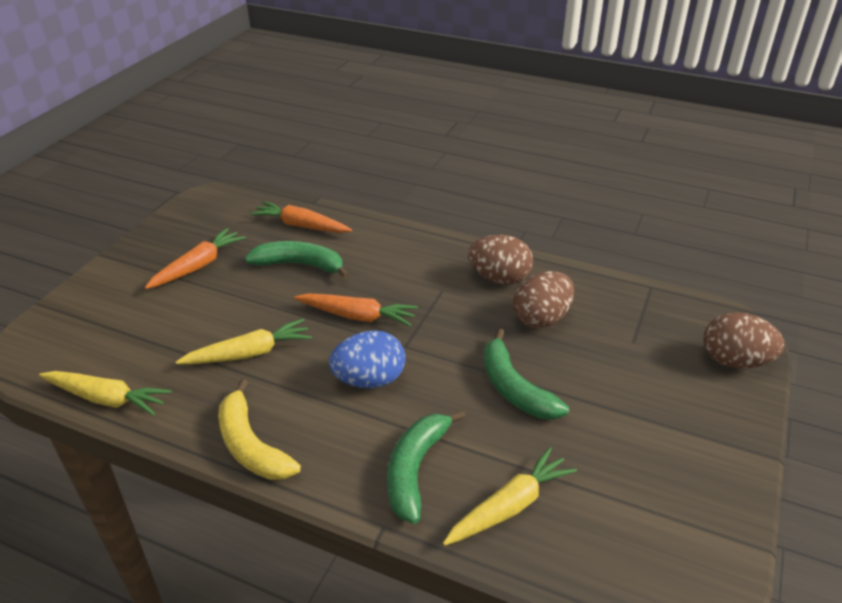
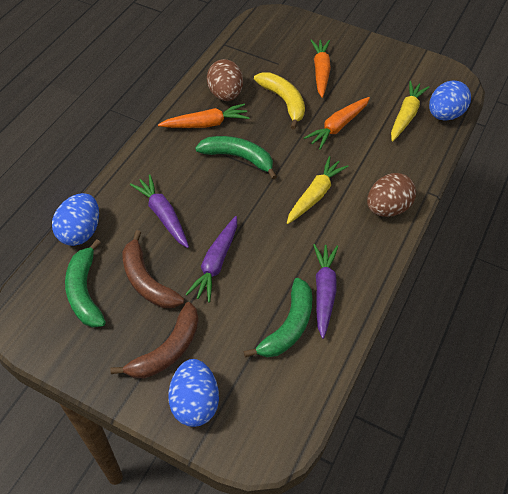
blue egg: [329,331,406,388] = 1 -> [52,193,99,246] [168,359,219,427] [429,80,471,121] = 3
brown banana: none = 0 -> [110,302,199,378] [122,230,184,308] = 2
brown egg: [468,235,533,284] [513,271,574,328] [703,312,784,369] = 3 -> [207,59,243,101] [367,173,416,217] = 2
purple carrot: none = 0 -> [130,175,189,248] [185,216,237,303] [313,244,338,339] = 3
yellow carrot: [39,371,172,416] [176,319,312,364] [443,447,577,546] = 3 -> [287,156,349,224] [391,81,430,142] = 2

